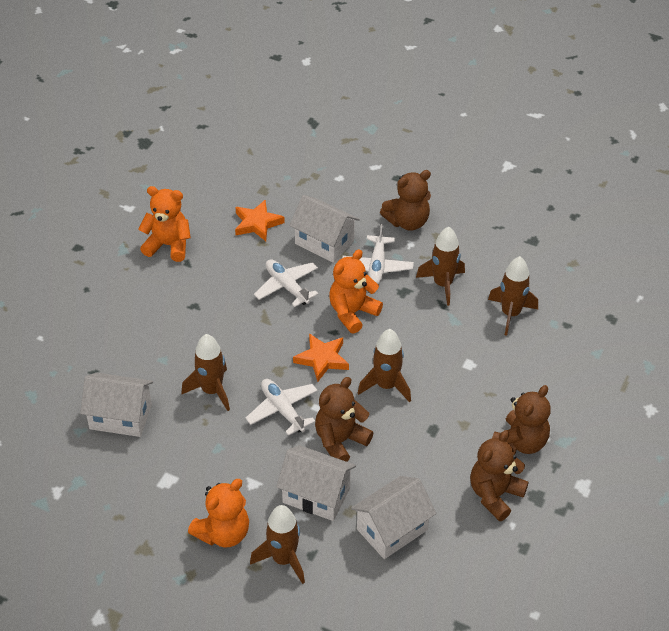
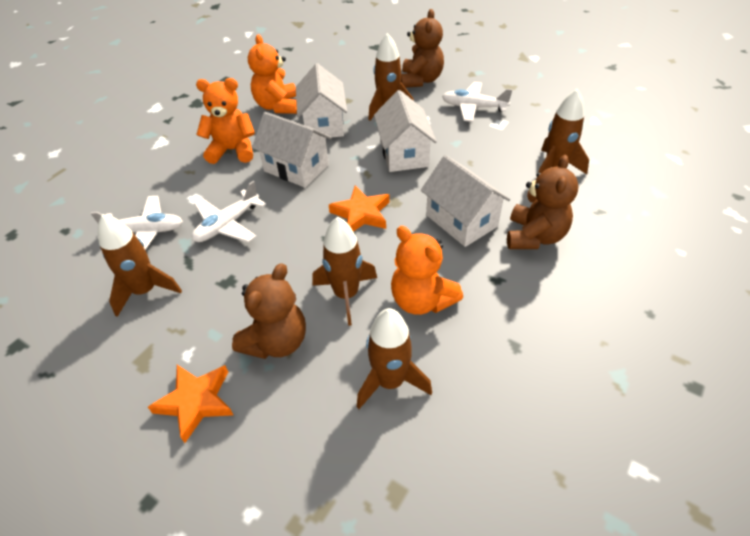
brown teddy bear: [315,377,374,462] [380,170,431,231] [470,430,528,521] [492,385,551,455] = 4 -> [232,263,306,359] [401,9,444,88] [507,155,578,249] = 3

